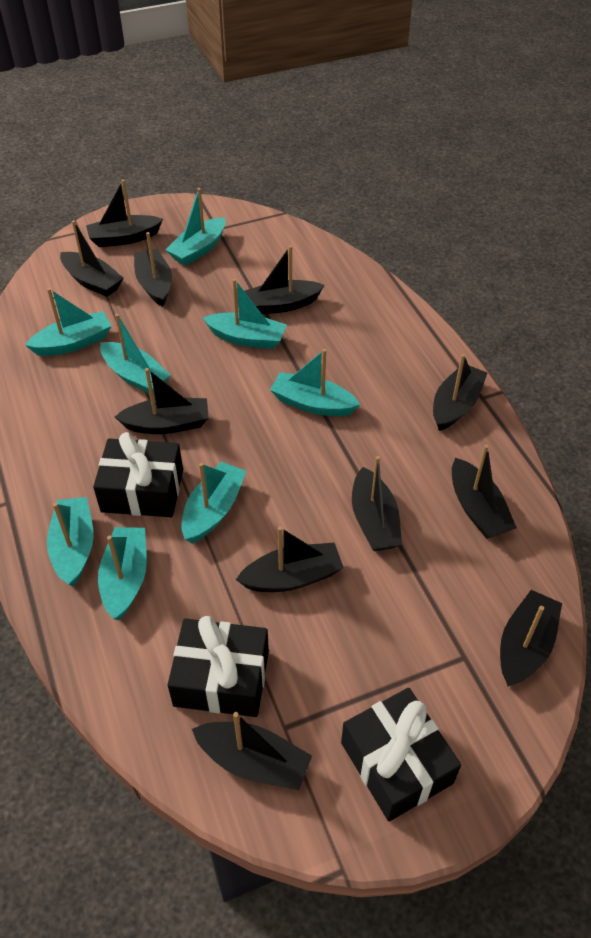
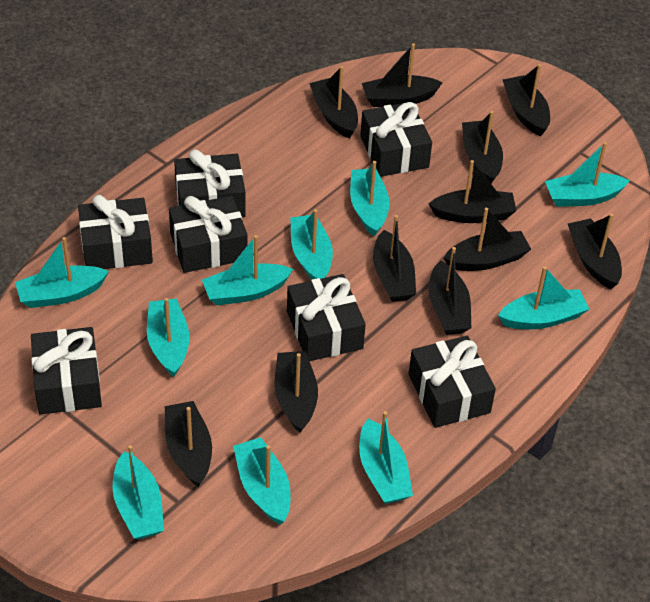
black gift: [93,432,183,517] [168,616,269,717] [341,688,461,821] = 3 -> [31,327,102,415] [78,195,153,269] [169,196,248,273] [174,149,246,218] [287,274,366,361] [360,102,432,177] [409,336,496,428] = 7
turquoise boat: [25,288,111,356] [47,497,94,587] [98,527,147,620] [100,314,170,394] [165,188,226,266] [181,462,246,543] [203,279,287,349] [270,349,360,416] = 8 -> [15,237,109,308] [112,445,164,540] [147,298,189,377] [202,235,293,305] [233,437,290,525] [290,209,333,280] [350,161,390,236] [359,411,413,504] [498,266,589,329] [545,142,630,207] = 10

